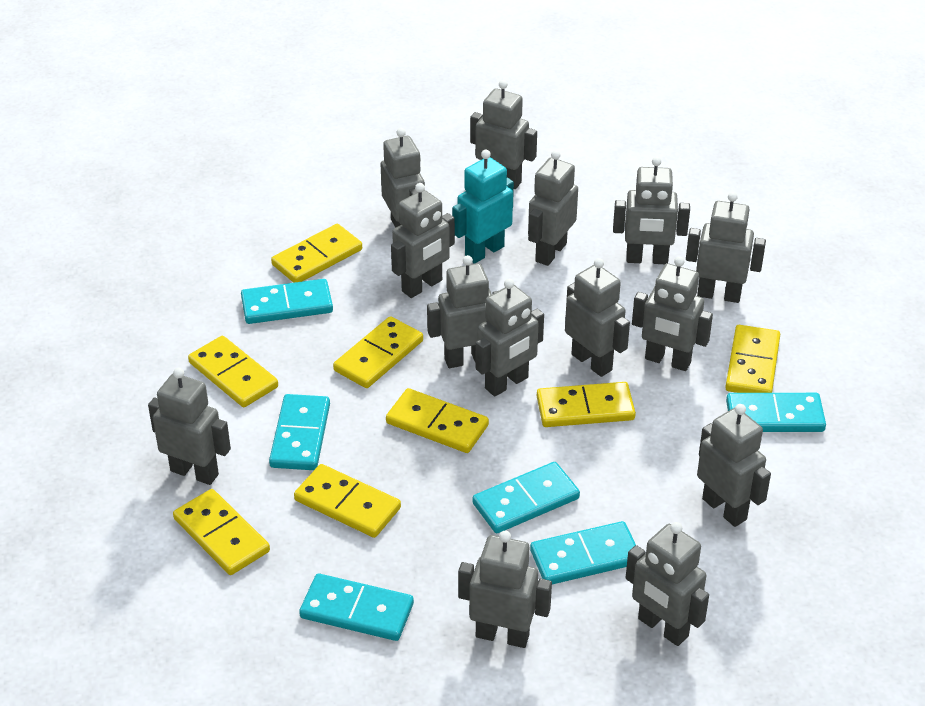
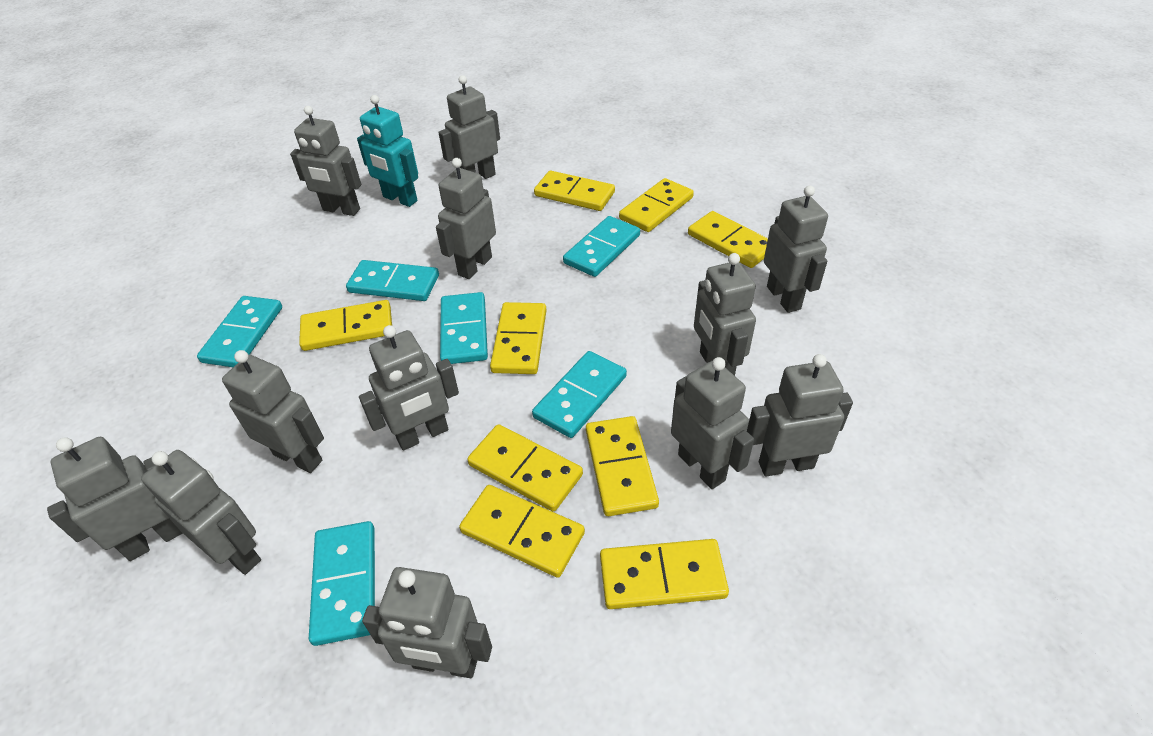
grey robot: [148,368,231,485] [380,128,425,227] [391,183,455,298] [427,255,498,368] [458,531,552,648] [470,80,537,189] [476,279,544,397] [528,150,578,266] [565,258,630,377] [613,157,690,264] [626,522,709,646] [632,256,713,371] [686,192,766,303] [697,404,771,527] = 14 -> [47,437,183,561] [141,450,261,575] [222,350,324,473] [290,106,361,216] [359,325,459,450] [362,567,492,678] [436,158,496,279] [438,75,500,179] [671,357,754,489] [694,253,756,376] [747,354,853,476] [764,185,828,313] = 12
yellow domino: [173,489,270,575] [188,336,278,407] [271,224,362,283] [294,464,401,538] [333,316,423,388] [386,388,489,453] [537,382,636,427] [725,325,780,393] = 8 -> [299,300,392,351] [459,485,585,578] [467,424,583,512] [490,302,546,374] [534,171,615,211] [586,416,659,516] [600,539,729,609] [619,178,694,232] [688,211,768,268] = 9

